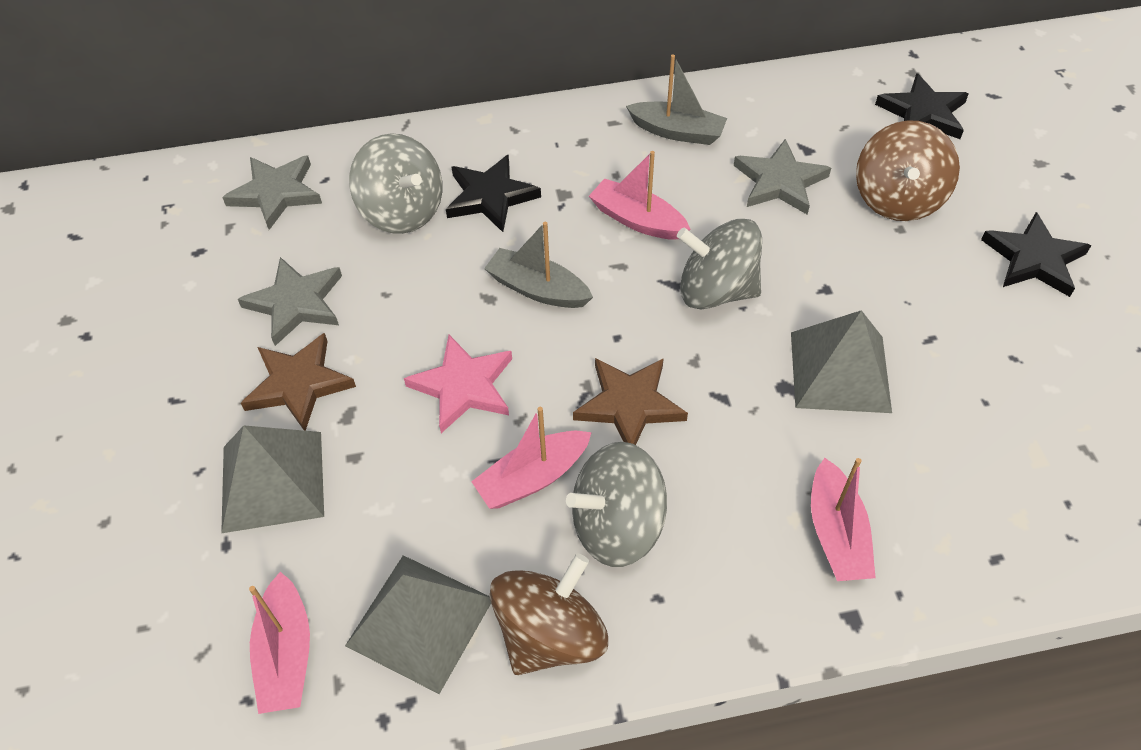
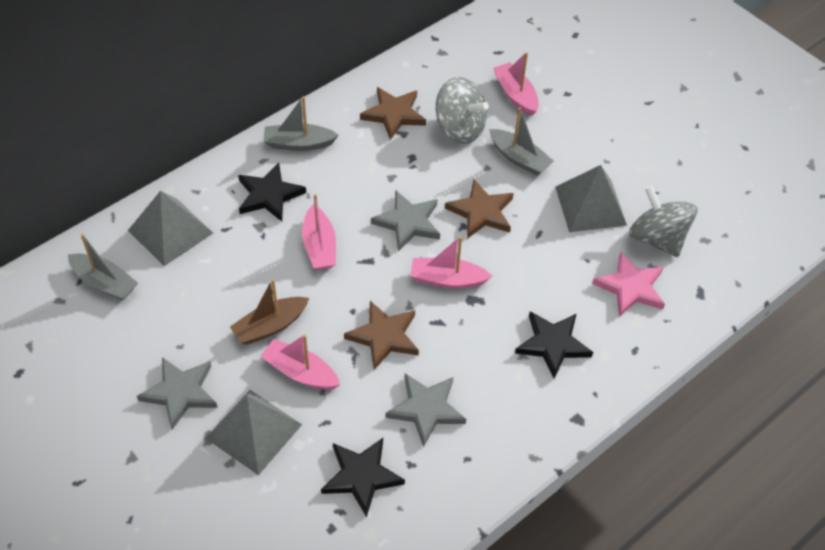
brown boat: none = 0 -> [230,279,309,345] = 1
brown spinning top: [490,553,608,675] [856,120,960,221] = 2 -> none = 0
brown star: [241,333,356,431] [573,358,688,445] = 2 -> [344,301,419,370] [360,87,426,140] [445,180,514,239] = 3
grey boat: [484,222,593,308] [626,54,727,145] = 2 -> [68,234,138,300] [263,96,339,151] [489,107,554,176] = 3
grey spinning top: [349,133,442,234] [566,442,667,567] [677,219,762,309] = 3 -> [436,77,489,144] [629,186,697,257] = 2

